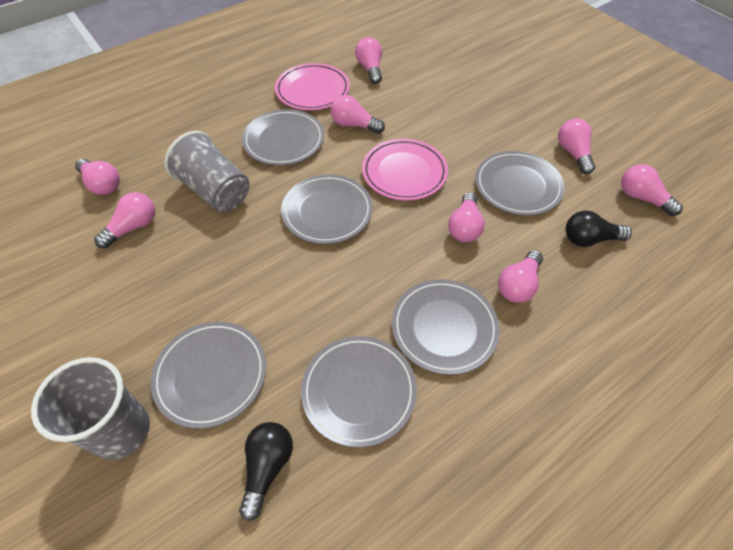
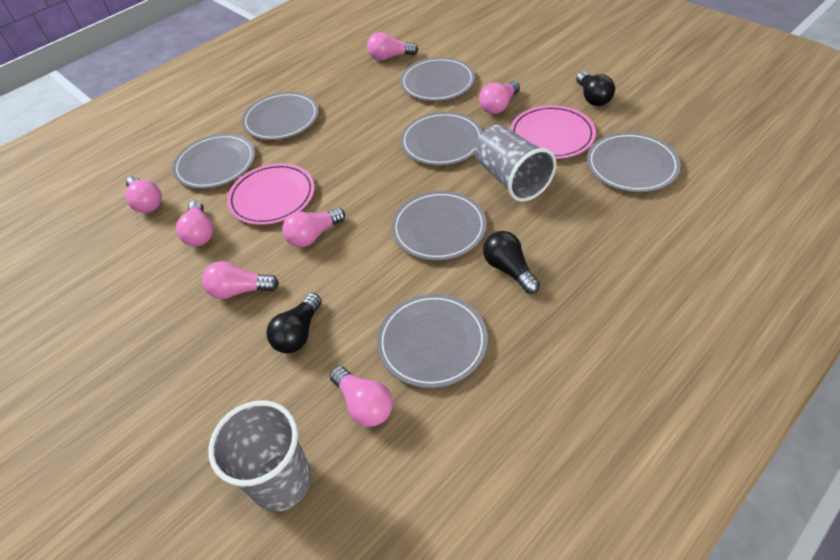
black light bulb: [239,422,293,521] [565,211,632,247] = 2 -> [267,293,322,353] [483,231,540,294] [576,71,615,106] = 3
grey plate: [151,322,266,429] [242,109,324,165] [281,174,373,244] [301,336,417,447] [392,279,500,375] [475,151,565,216] = 6 -> [172,134,255,189] [242,92,319,140] [377,294,488,388] [391,191,487,261] [400,57,475,101] [400,112,483,166] [587,132,681,192] = 7
pink light bulb: [75,159,120,195] [94,192,155,248] [330,95,385,134] [355,37,382,84] [448,192,485,242] [498,250,543,303] [558,119,595,174] [621,164,683,216] = 8 -> [125,176,162,213] [176,201,213,246] [202,261,279,299] [282,208,345,247] [330,366,393,427] [367,32,419,61] [479,81,520,114] = 7

